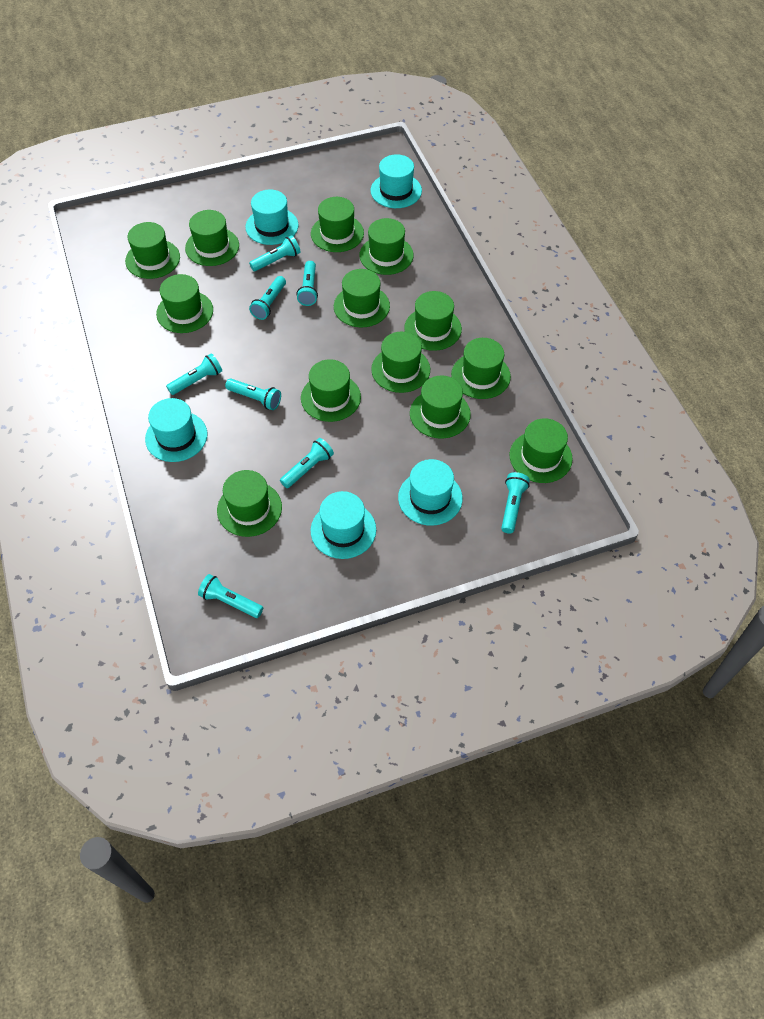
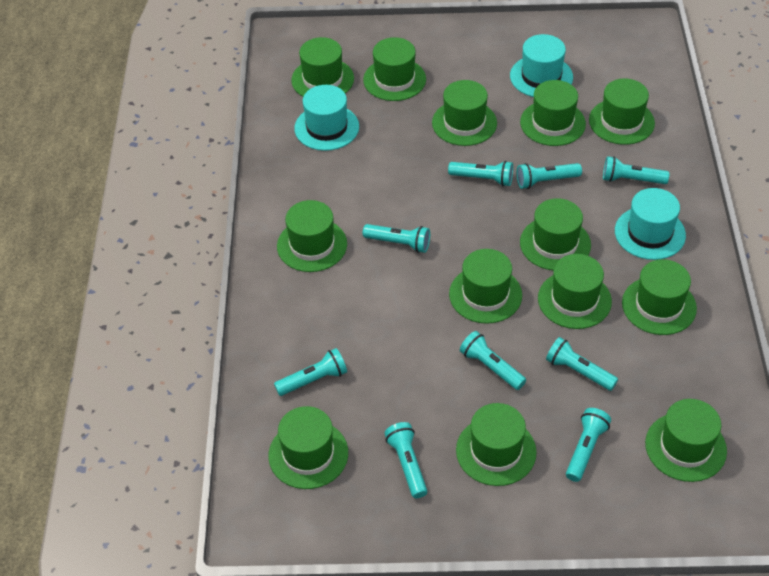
turquoise flashlight: [166,353,222,395] [198,574,263,618] [225,378,281,410] [249,235,301,271] [249,276,286,320] [280,438,334,488] [296,261,318,306] [501,472,530,534] = 8 -> [274,348,347,396] [363,224,430,253] [384,422,427,498] [448,161,513,186] [460,331,526,390] [516,163,582,189] [546,337,618,391] [566,408,611,482] [603,156,669,184] = 9
turquoise hat: [145,398,207,462] [245,190,299,245] [311,491,376,559] [371,154,422,208] [398,459,463,526] = 5 -> [294,85,359,151] [510,34,573,97] [615,188,686,260] = 3

